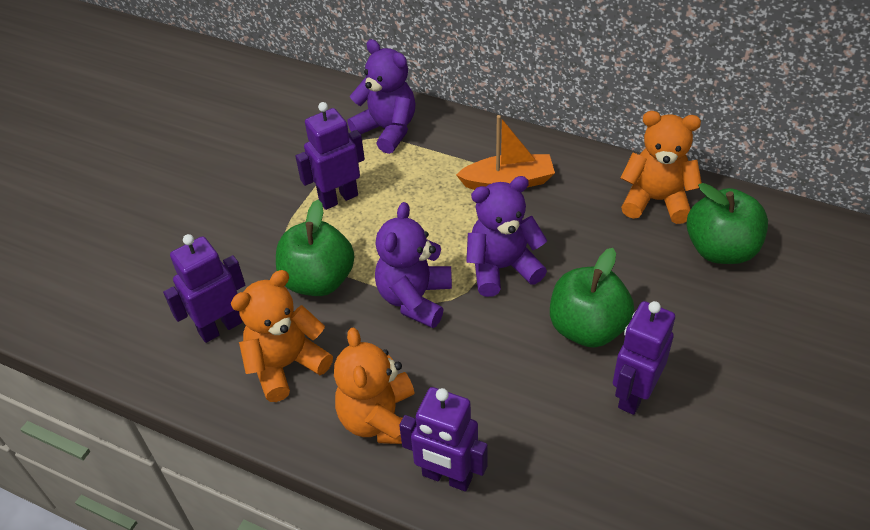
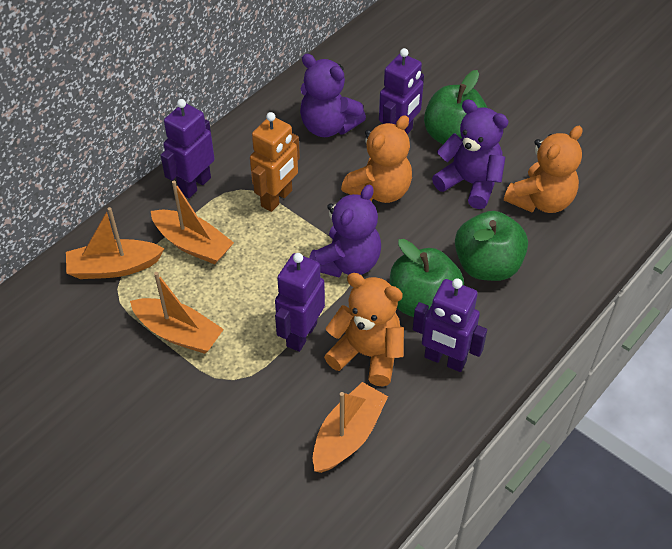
orange boat: [456,115,555,190] = 1 -> [66,207,165,279] [130,272,224,354] [151,181,234,264] [313,382,388,473] = 4
orange robot: none = 0 -> [250,112,300,212] = 1

